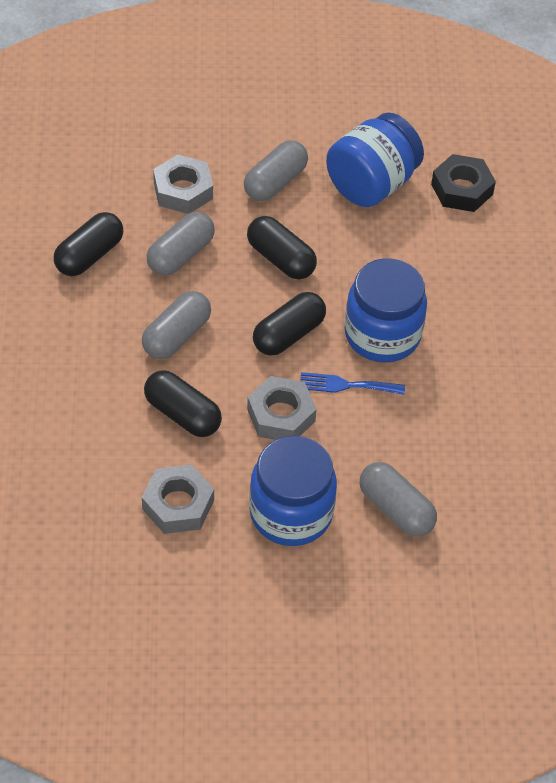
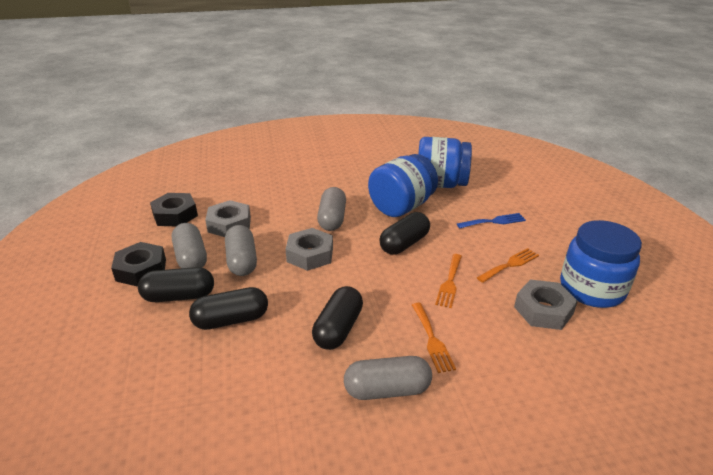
black nut: [431,154,496,212] = 1 -> [111,242,166,287] [150,193,198,226] = 2
orange fork: none = 0 -> [412,303,456,373] [435,254,462,308] [477,248,539,283] = 3

